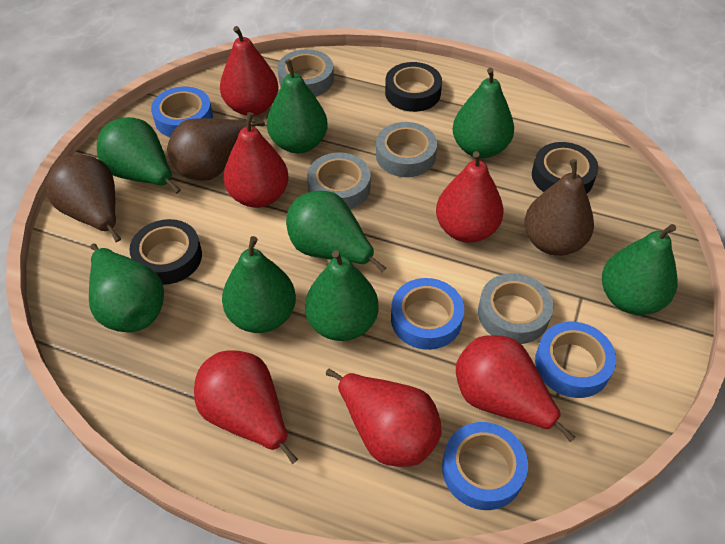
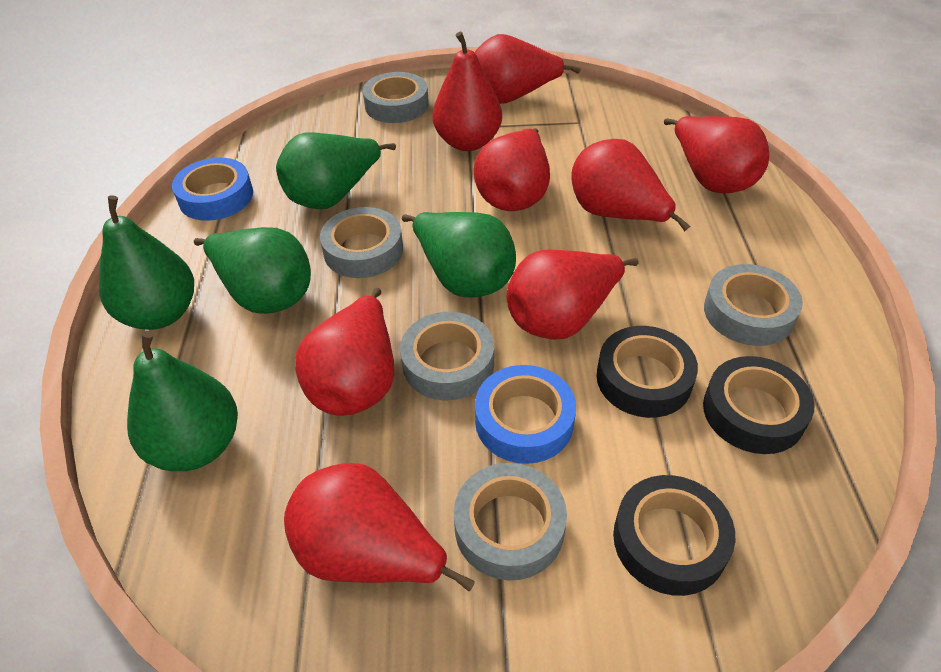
blue tape: [151,86,213,137] [391,278,464,350] [442,422,528,510] [535,322,616,398] = 4 -> [172,158,253,221] [475,365,576,464] = 2
brown pear: [46,154,121,242] [167,118,265,181] [524,159,594,256] = 3 -> none = 0
green pear: [89,243,164,332] [97,117,181,194] [222,236,296,333] [267,59,328,153] [286,191,386,272] [305,250,378,341] [452,68,514,158] [602,224,678,315] = 8 -> [99,195,194,330] [127,330,238,471] [194,227,311,314] [276,132,396,209] [402,212,516,298] = 5
grey tape: [278,49,334,97] [307,152,371,209] [376,122,437,177] [478,273,553,344] = 4 -> [320,207,403,278] [363,72,429,123] [400,312,494,400] [454,463,567,581] [704,264,803,346] = 5
red pear: [194,350,298,464] [220,26,278,116] [223,112,289,208] [326,369,442,467] [436,151,503,242] [456,335,575,442] = 6 -> [284,463,475,591] [295,288,394,416] [432,32,502,151] [474,34,581,104] [474,128,550,211] [506,250,639,340] [572,139,690,231] [664,116,769,193] = 8

